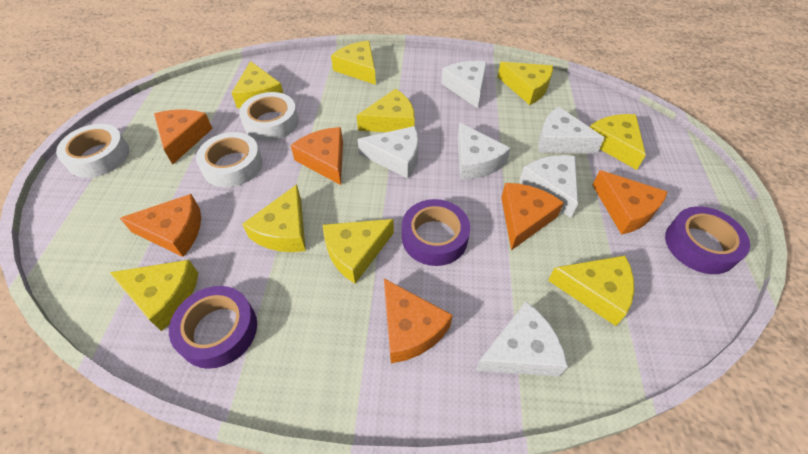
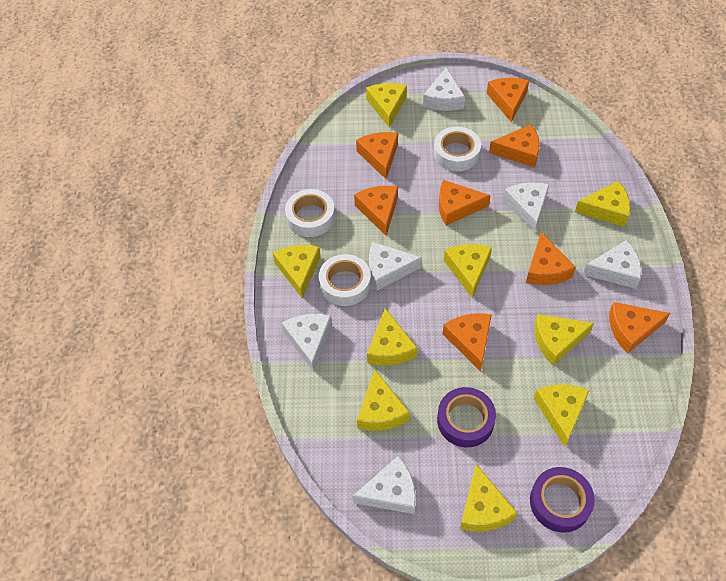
orange cheese: [120,194,201,257] [154,110,213,165] [290,127,343,185] [384,279,453,363] [501,183,564,250] [592,170,667,235] = 6 -> [354,186,398,236] [356,132,398,179] [439,180,490,226] [443,313,492,372] [487,78,529,122] [489,124,540,168] [526,232,576,285] [609,302,670,353] = 8
purple tape: [169,286,257,369] [402,199,470,266] [665,206,750,274] = 3 -> [437,387,496,447] [530,467,595,533] = 2

